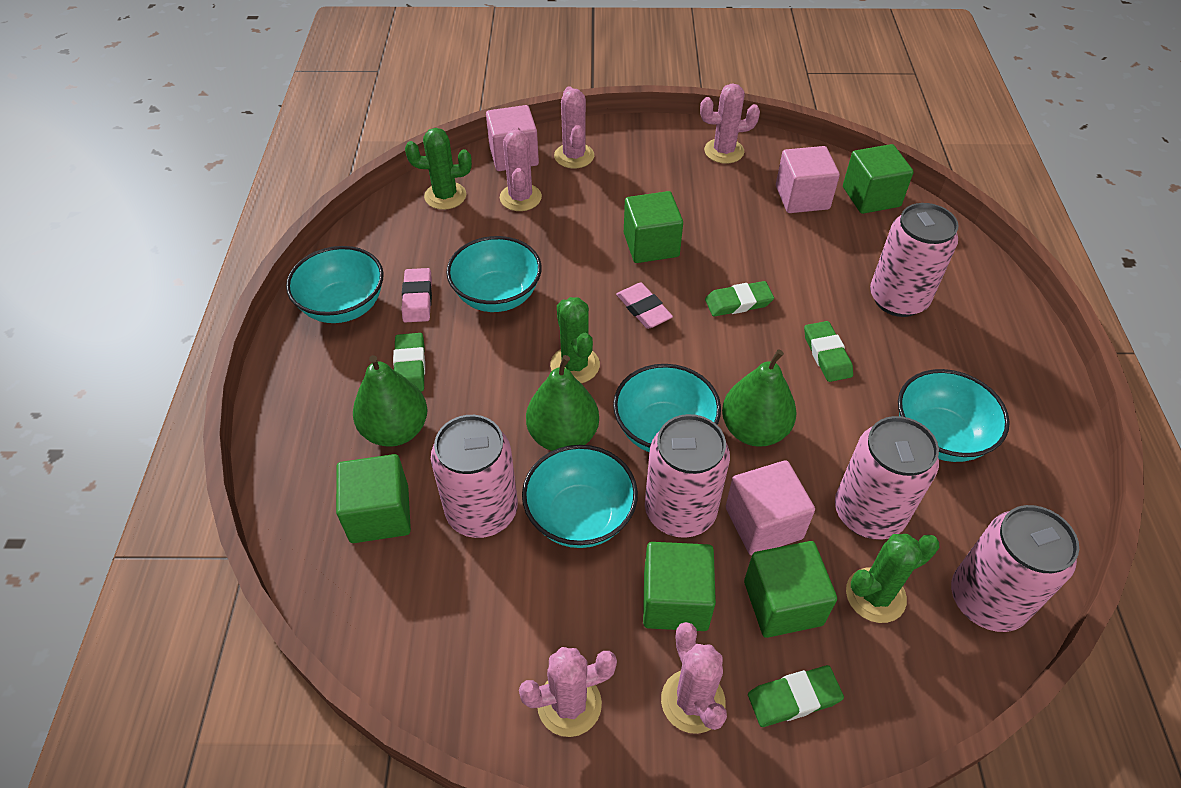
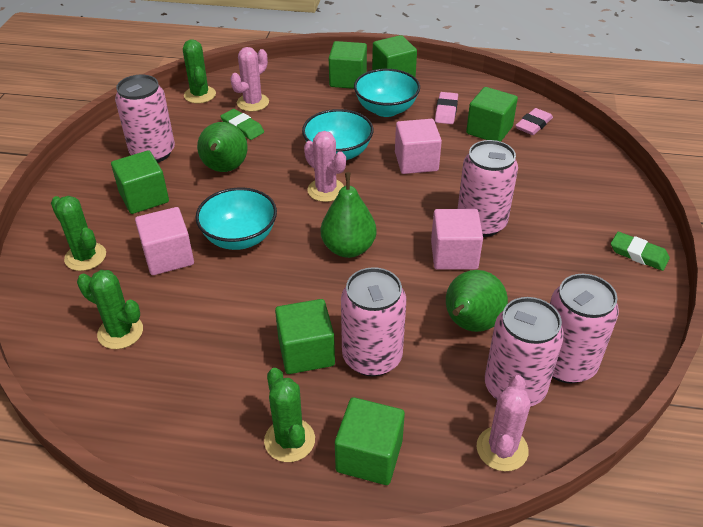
green cactus: [405,128,472,210] [550,297,600,383] [846,534,939,623] = 3 -> [51,196,106,271] [77,270,143,349] [183,40,216,103] [264,368,315,462] = 4
green cube: [336,454,411,543] [624,191,683,263] [643,542,716,631] [744,541,837,638] [843,144,914,214] = 5 -> [111,150,169,214] [275,299,335,374] [329,41,367,89] [335,397,405,485] [372,35,417,77] [466,87,518,142] = 6
green eraser: [393,333,425,392] [705,281,774,316] [748,665,844,727] [804,321,853,382] = 4 -> [220,109,264,140] [611,232,670,271] = 2
pink cactus: [500,126,542,211] [519,647,617,737] [554,86,594,169] [661,622,727,734] [700,83,760,164] = 5 -> [230,47,269,112] [304,131,346,202] [477,375,531,471] = 3
turquoise bowl: [286,246,384,323] [446,236,542,312] [522,445,638,548] [613,364,721,452] [898,369,1010,462] = 5 -> [195,187,277,250] [302,109,374,160] [354,69,420,117] = 3

